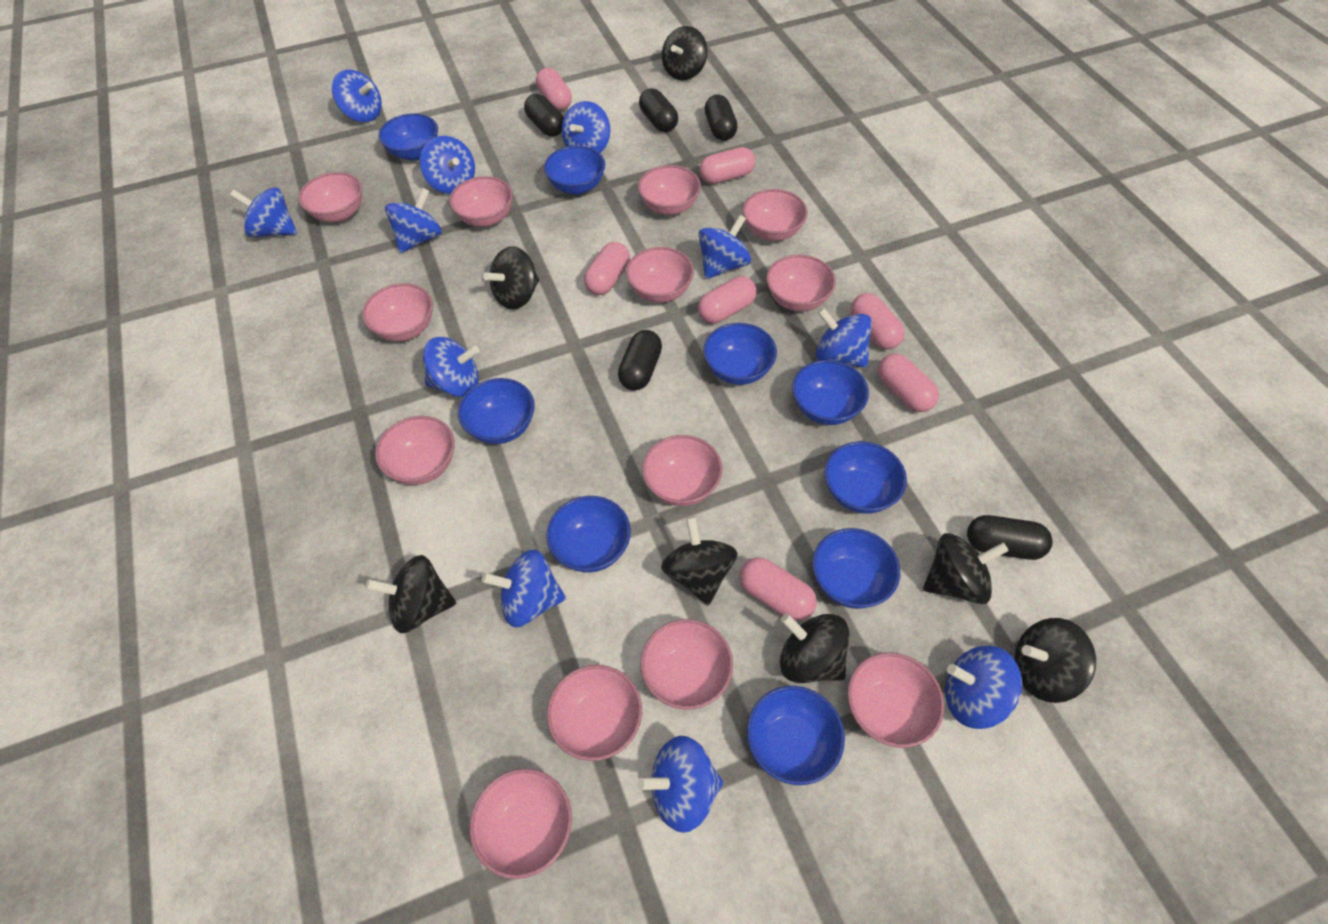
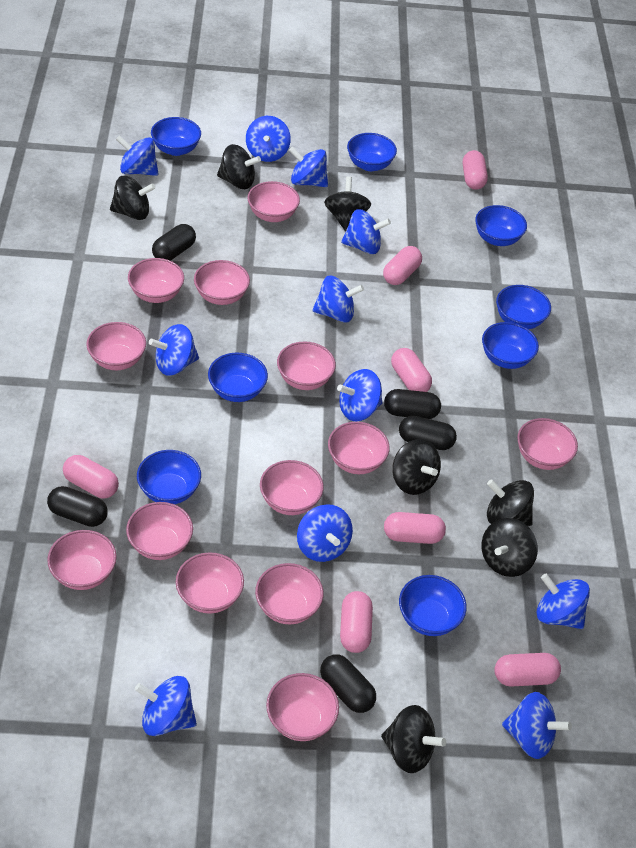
blue bowl: [378,113,438,161] [458,378,535,444] [544,146,605,195] [546,496,631,573] [703,323,777,385] [747,686,845,785] [792,360,869,425] [812,528,900,609] [824,442,907,514] = 9 -> [137,450,201,504] [151,117,201,156] [208,353,268,402] [347,133,397,171] [399,575,467,636] [475,205,527,246] [482,322,539,369] [496,285,551,329] = 8

